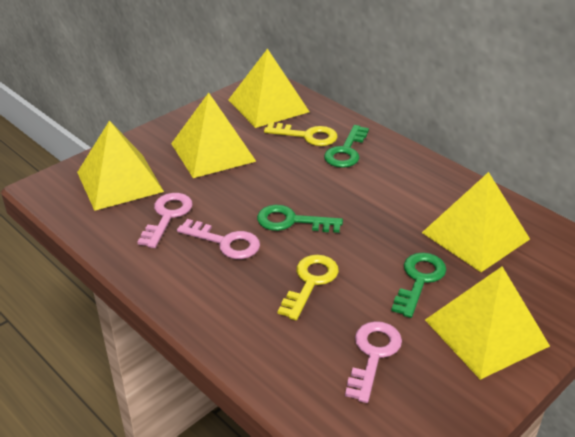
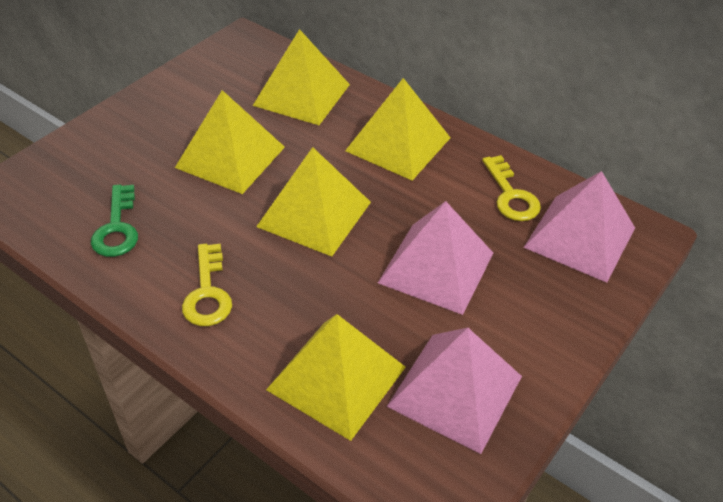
green key: [257,205,343,233] [324,125,369,168] [391,252,446,318] = 3 -> [91,185,138,257] = 1
pink key: [138,193,193,248] [177,219,260,259] [345,321,402,403] = 3 -> none = 0
pink pyramid: none = 0 -> [378,201,493,315] [387,328,522,454] [524,171,635,283] = 3

